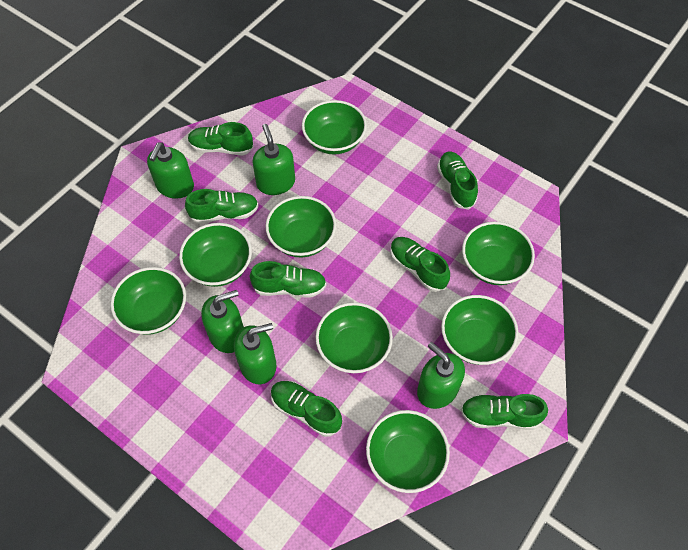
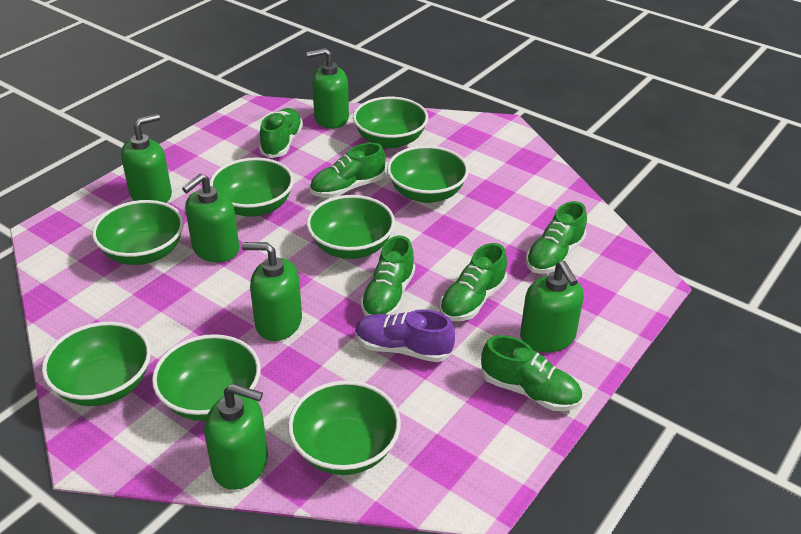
green shoe: [185,189,259,224] [188,122,254,155] [250,261,326,298] [271,381,342,437] [390,237,450,292] [437,152,478,210] [461,394,548,430] = 7 -> [259,108,303,158] [310,143,386,198] [361,236,415,317] [439,243,507,321] [481,335,582,411] [526,201,587,274] = 6
green soap dispenser: [147,142,194,199] [201,290,244,353] [234,323,276,384] [252,124,295,195] [417,342,465,409] = 5 -> [121,114,172,203] [182,174,239,262] [204,384,268,490] [242,242,302,341] [307,48,349,129] [520,261,584,353] = 6
purple shoe: none = 0 -> [355,309,455,362] = 1

